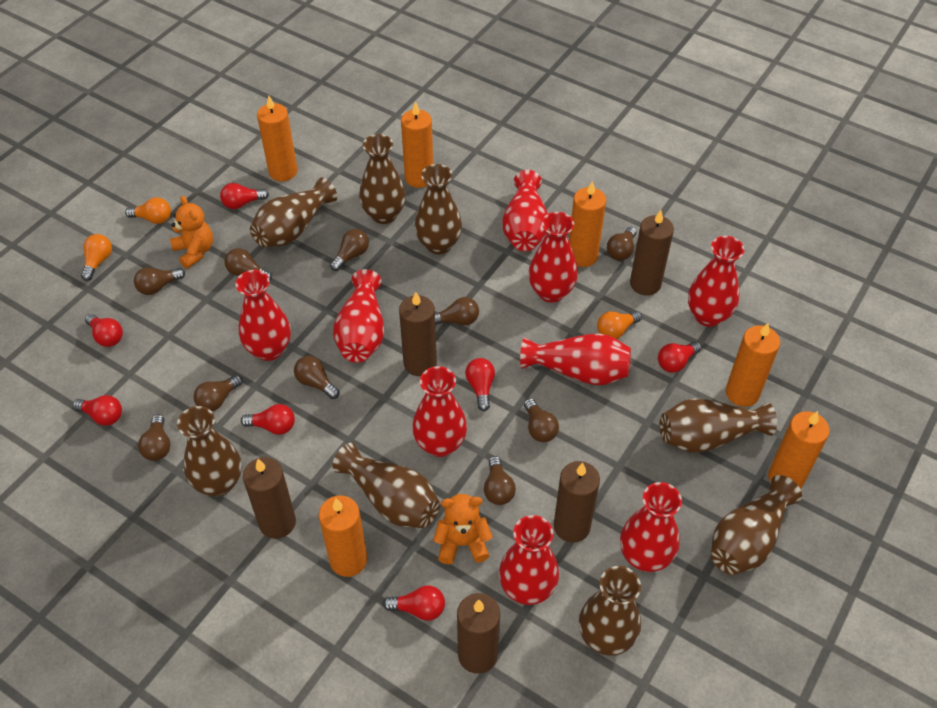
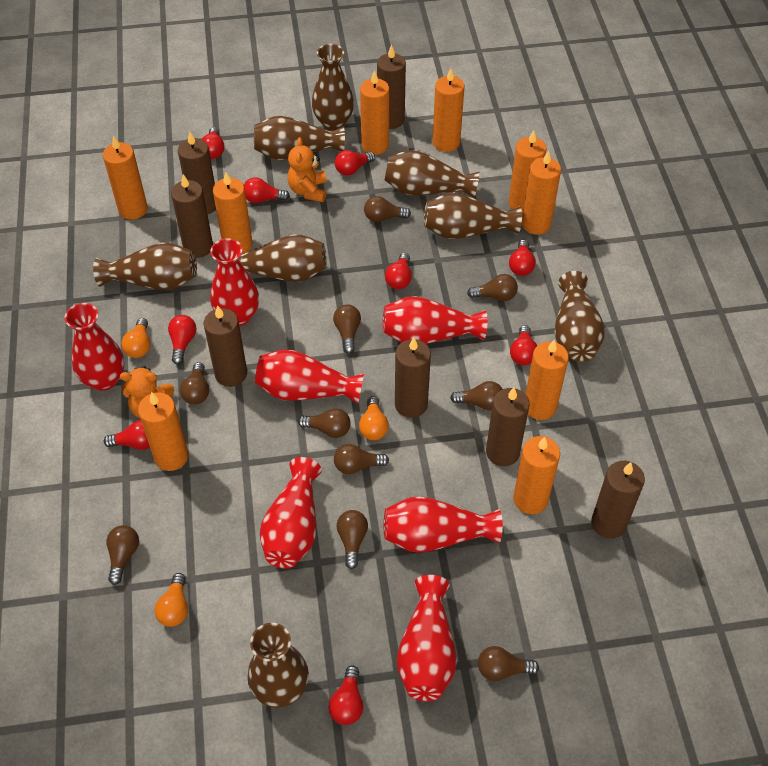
brown candle: [243,457,296,539] [399,292,437,376] [457,593,500,674] [554,461,600,543] [630,210,674,295] = 5 -> [171,174,213,258] [178,131,216,215] [203,305,247,387] [377,44,406,129] [395,337,431,418] [486,388,530,466] [591,461,645,539] = 7
orange candle: [257,95,298,181] [319,496,367,577] [401,101,433,188] [569,181,606,267] [726,323,780,407] [768,411,829,489] = 6 -> [103,136,148,220] [138,392,188,471] [213,172,252,254] [360,70,389,155] [433,68,464,152] [509,130,547,214] [513,436,560,514] [522,151,561,235] [525,339,569,420] = 9
red light bulb: [73,395,122,426] [85,314,123,347] [220,183,269,209] [241,404,295,435] [383,585,445,621] [465,358,495,411] [658,341,702,373] = 7 -> [104,420,150,450] [168,315,197,364] [202,127,225,159] [244,177,290,203] [328,665,363,725] [335,150,375,176] [385,253,412,289] [509,240,536,276] [510,325,537,365] = 9
red vase: [236,270,291,361] [333,269,384,363] [412,366,467,457] [499,515,559,605] [502,170,548,251] [520,333,631,385] [529,212,578,303] [620,482,682,572] [688,236,744,327] = 9 -> [65,303,124,391] [210,238,259,326] [255,349,364,404] [260,457,322,569] [383,296,488,344] [384,496,503,553] [397,575,457,701] = 7

